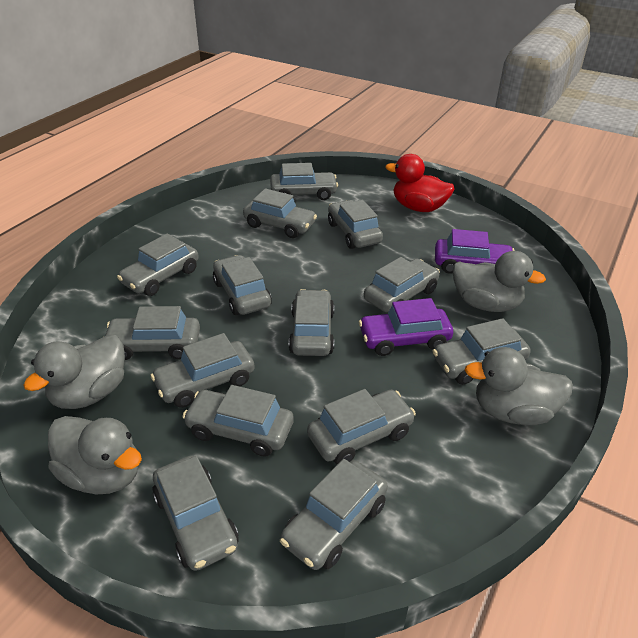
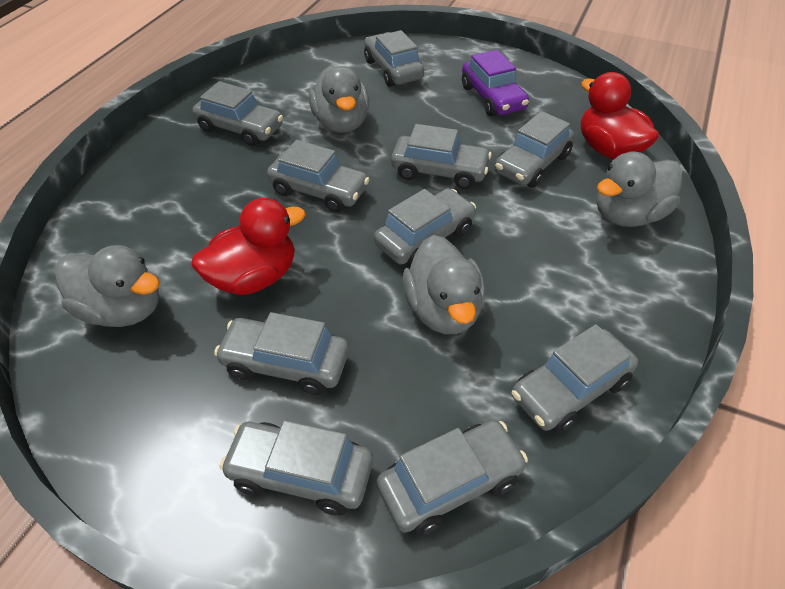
grey car: [105,306,200,360] [117,234,199,296] [150,333,255,408] [152,456,239,571] [182,385,294,457] [213,255,272,315] [243,188,317,238] [270,163,338,200] [280,459,388,570] [289,289,334,356] [307,389,416,464] [328,200,383,249] [364,257,440,312] [433,318,531,385] = 14 -> [192,81,283,146] [214,312,349,395] [220,420,373,515] [267,140,370,213] [364,30,424,87] [374,188,476,266] [377,420,528,536] [391,124,492,189] [495,111,575,188] [512,324,638,433] = 10
purple car: [359,298,453,356] [435,229,515,274] = 2 -> [462,50,529,116] = 1
red duck: [385,154,455,212] = 1 -> [192,198,306,295] [581,72,659,159] = 2

